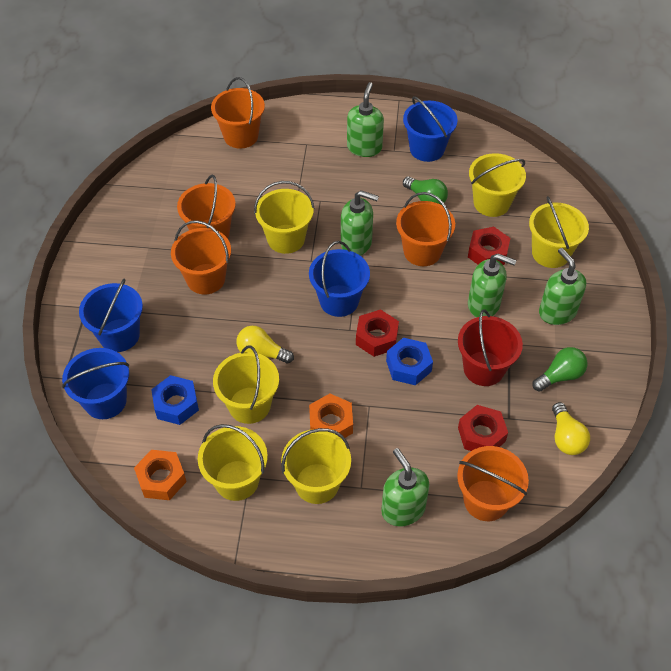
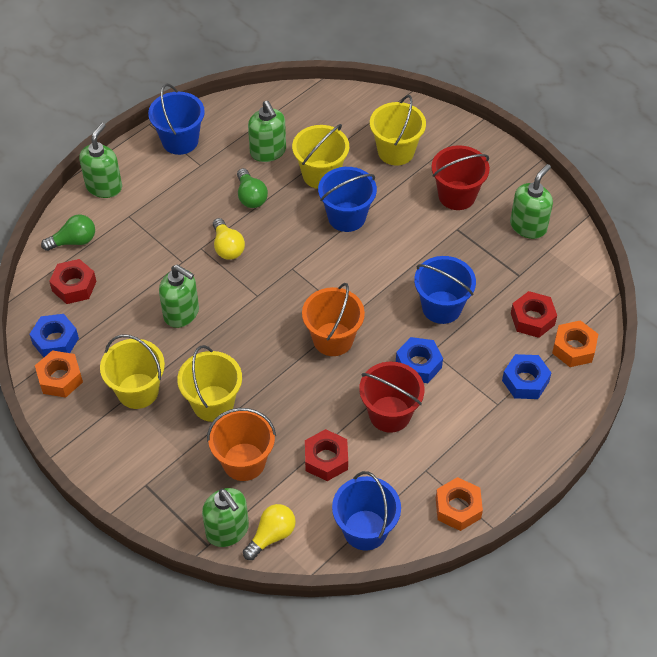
blue nut: [151,375,199,425] [386,338,433,385] = 2 -> [29,314,79,357] [396,337,443,383] [502,354,551,399] = 3
orange bucket: [171,220,231,295] [177,175,236,239] [211,77,265,149] [396,192,455,266] [457,446,529,521] = 5 -> [207,408,276,481] [302,283,365,356] = 2
orange nut: [134,450,187,500] [309,394,353,438] = 2 -> [35,350,83,398] [436,477,483,531] [552,320,598,367] = 3
red bucket: [458,310,523,386] = 1 -> [359,362,424,433] [432,145,490,210] = 2
yellow bucket: [198,424,268,501] [213,346,279,424] [254,181,315,254] [281,428,351,504] [469,153,526,217] [529,196,589,268] = 6 -> [100,334,165,409] [177,345,242,422] [292,124,349,189] [370,95,426,165] = 4

